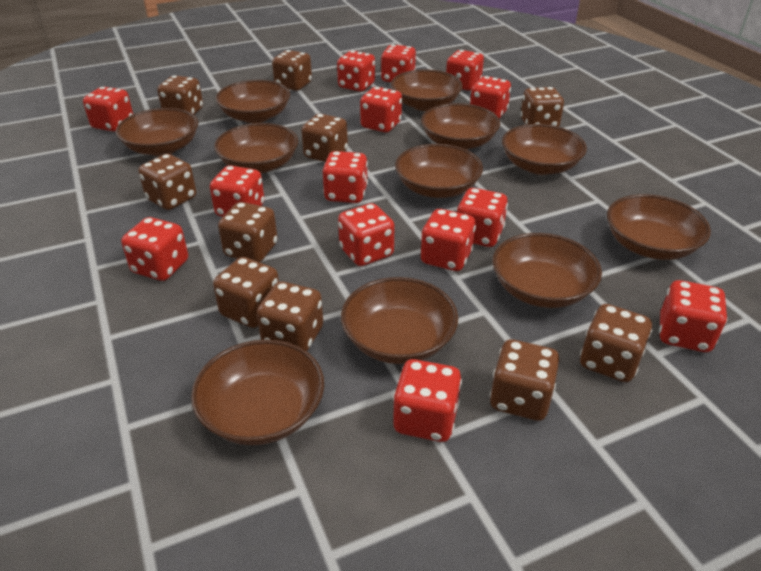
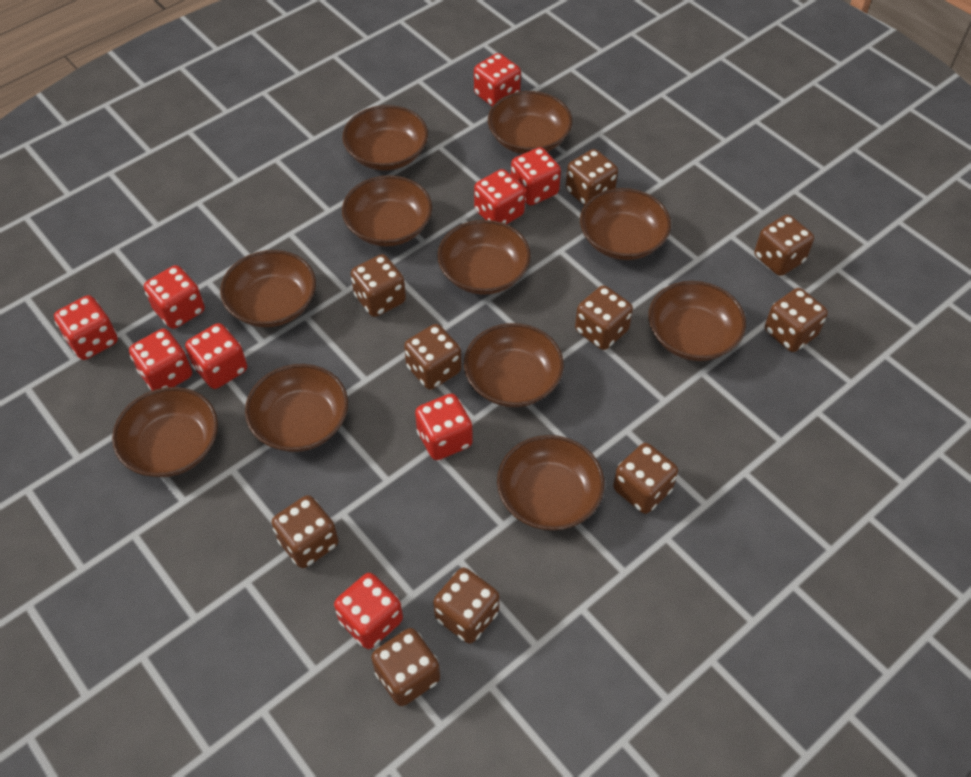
red dice: [83,87,133,132] [121,217,188,281] [210,165,264,217] [323,151,368,203] [337,51,375,91] [338,203,394,266] [360,87,402,132] [381,44,416,82] [393,359,462,442] [421,209,476,271] [446,50,484,91] [457,188,508,247] [470,76,511,119] [659,280,727,352] = 14 -> [54,295,118,360] [129,329,192,391] [144,265,205,329] [185,323,247,389] [334,573,403,649] [415,394,473,460] [474,53,521,106] [474,169,525,224] [511,147,561,205] = 9

